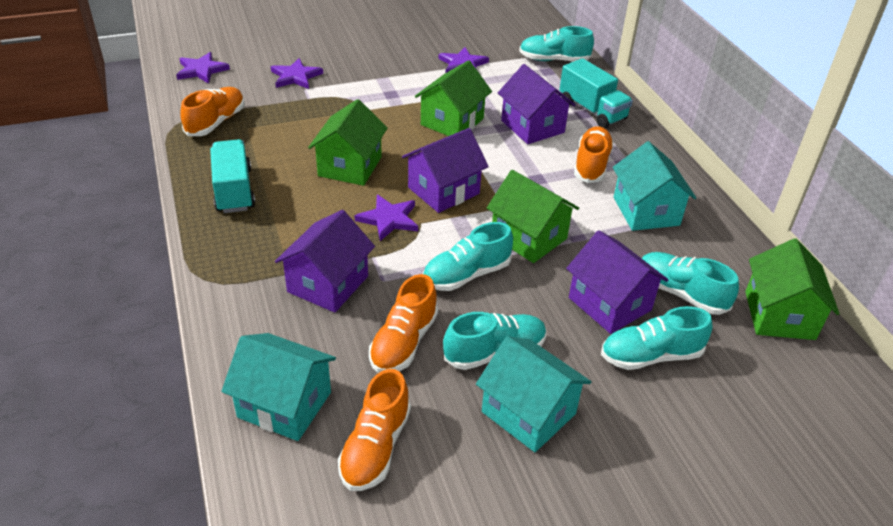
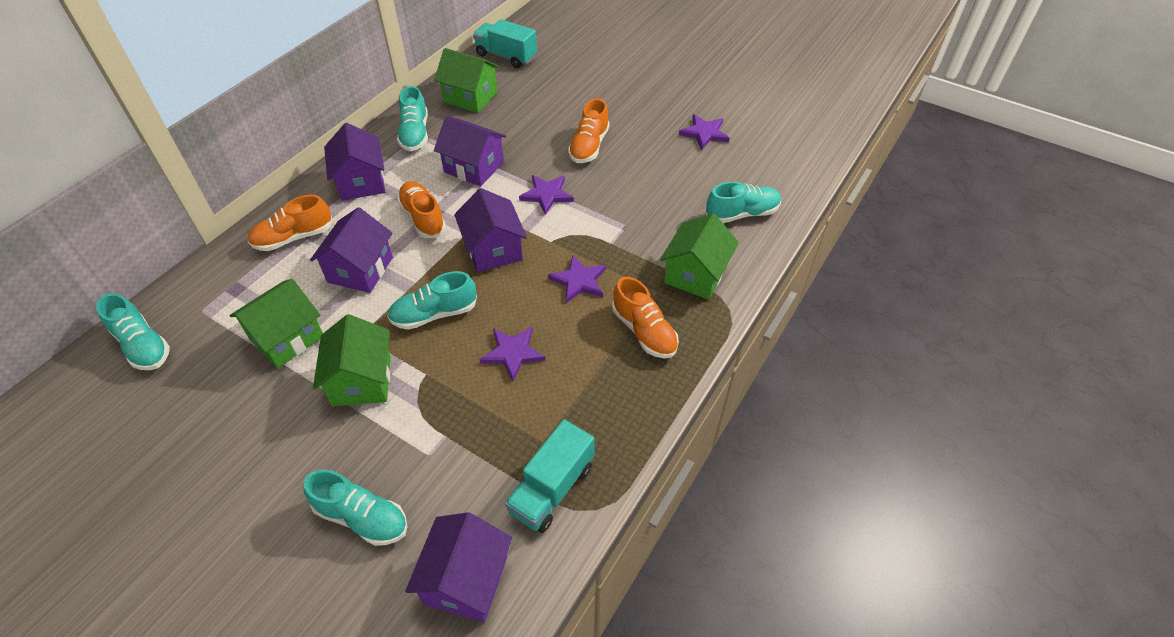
purple house: [275,210,375,313] [402,128,489,213] [498,64,575,144] [566,230,668,334] = 4 -> [310,207,393,293] [324,123,385,201] [405,512,512,622] [434,116,506,186] [454,188,527,272] = 5
turquoise house: [221,333,336,441] [476,336,591,452] [613,141,696,231] = 3 -> none = 0

